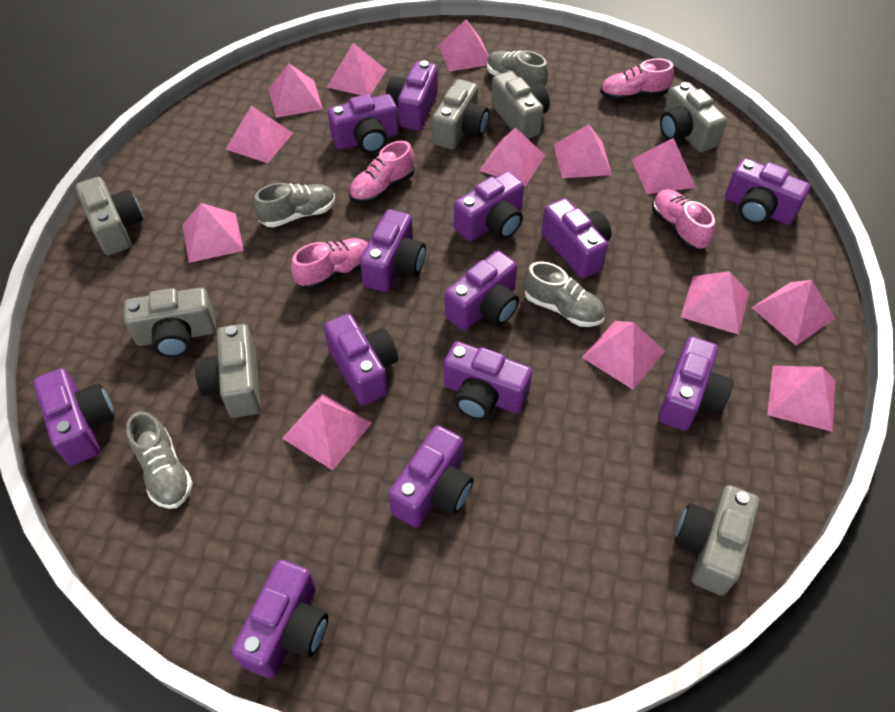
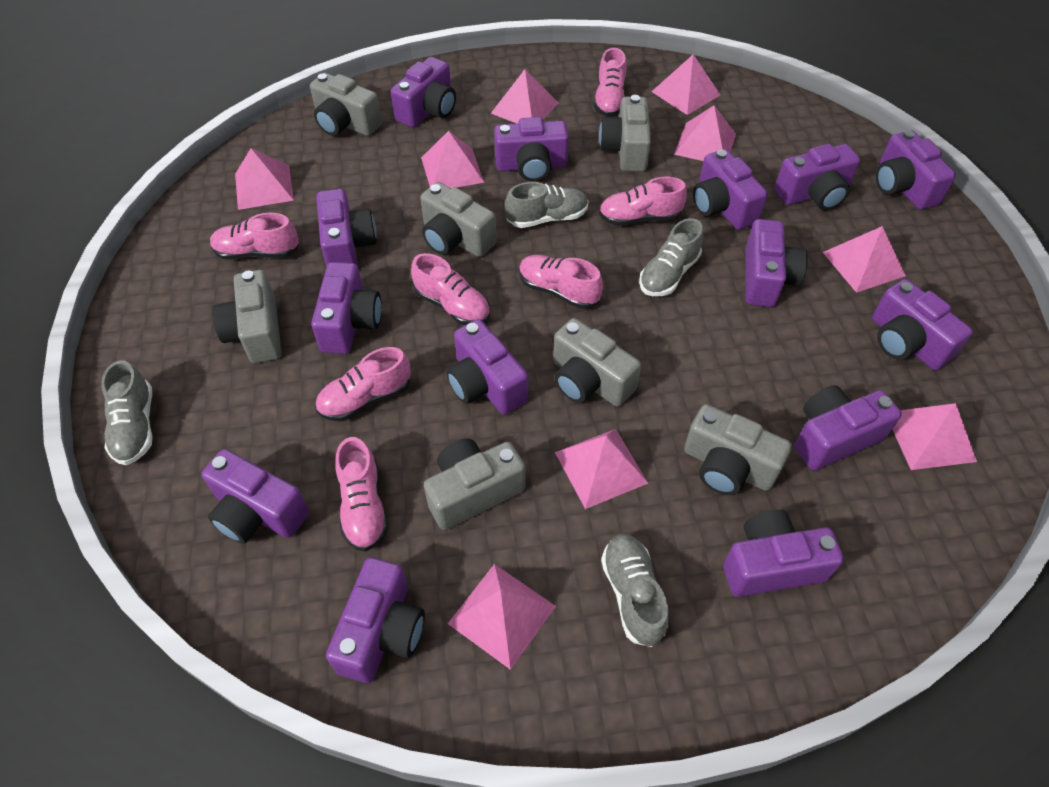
pink pyramid: [182,203,244,263] [226,106,293,163] [269,64,323,118] [282,393,372,470] [327,43,386,95] [438,19,489,72] [479,128,545,187] [554,124,612,178] [582,321,665,390] [631,138,696,194] [681,271,749,335] [752,280,835,346] [767,366,835,432] = 13 -> [235,148,294,210] [421,131,484,189] [448,564,556,670] [491,69,558,123] [555,429,648,509] [651,54,720,115] [674,105,736,161] [823,226,906,293] [892,403,977,470] = 9
pink shoe: [291,238,368,290] [349,141,414,204] [600,58,674,101] [652,189,715,250] = 4 -> [210,213,299,260] [315,347,411,421] [335,437,388,552] [411,253,490,325] [519,255,603,309] [593,48,627,117] [599,177,687,226] = 7
purple camera: [33,368,115,465] [232,560,328,679] [324,314,398,405] [328,94,399,154] [360,209,426,292] [386,61,438,130] [389,425,474,528] [444,341,532,420] [445,251,519,331] [454,171,524,242] [541,198,611,278] [658,336,734,431] [725,158,810,225] = 13 -> [202,449,309,544] [311,262,382,354] [316,189,376,266] [326,557,425,683] [391,57,456,127] [446,319,528,415] [494,117,569,182] [693,149,768,230] [723,510,844,597] [745,219,808,307] [775,144,860,210] [795,385,902,471] [872,279,973,370] [876,130,956,210] = 14

